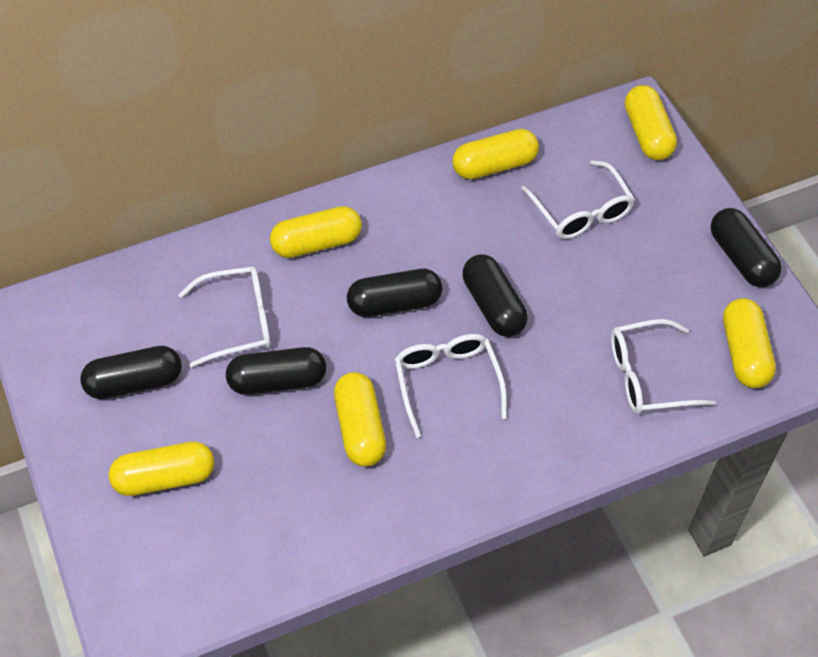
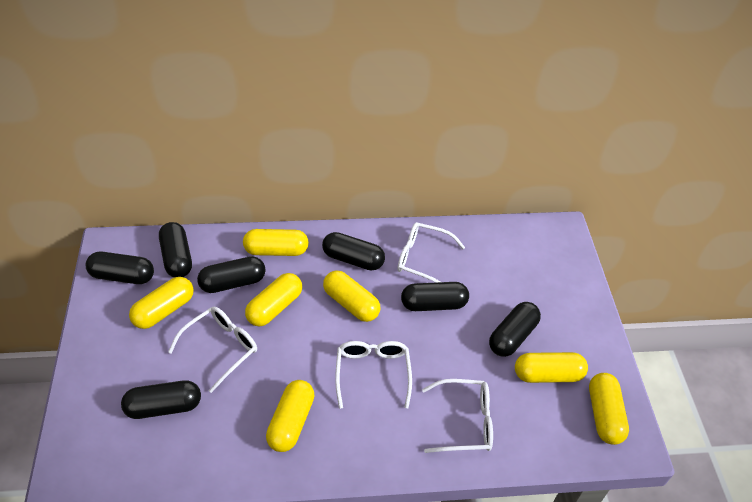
black capsule: [80,346,182,399] [226,347,326,395] [347,269,442,317] [462,254,528,337] [710,208,782,287] = 5 -> [86,252,154,284] [121,380,201,419] [159,222,192,277] [197,256,266,293] [322,232,385,271] [401,282,469,311] [489,302,541,357] = 7
yellow capsule: [109,442,214,496] [270,206,362,258] [334,372,387,467] [452,129,539,180] [625,85,677,160] [723,298,776,388] = 6 -> [129,277,194,329] [243,229,309,256] [245,273,302,326] [266,380,315,452] [323,270,380,322] [515,352,588,383] [589,373,629,445] = 7

